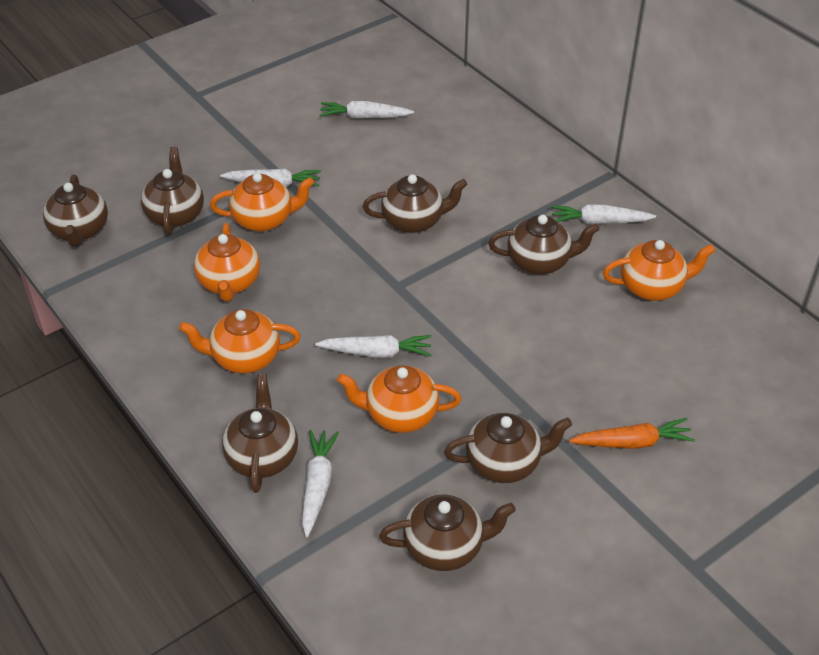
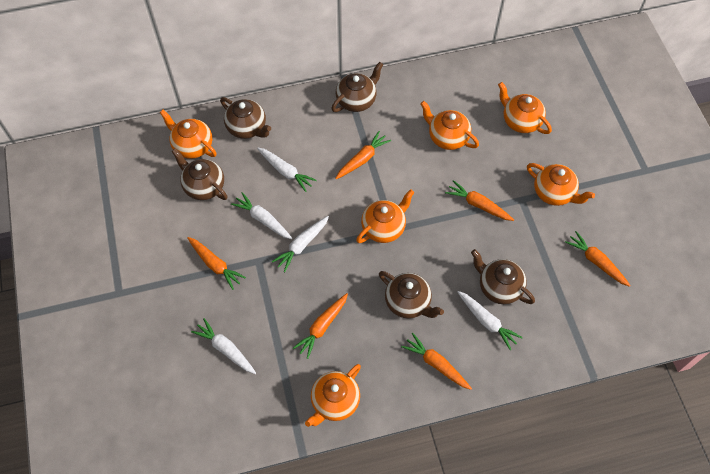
brown teapot: [43,174,108,247] [141,147,204,235] [222,374,298,493] [363,174,468,233] [379,494,516,571] [444,413,572,483] [488,215,600,275] = 7 -> [172,148,228,200] [220,97,271,139] [331,62,383,112] [379,271,444,319] [471,249,535,304] = 5
orange carrot: [569,418,695,449] = 1 -> [187,237,246,290] [293,293,348,359] [335,131,391,179] [401,333,472,390] [445,180,514,221] [565,231,631,287] = 6
orange teapot: [179,309,301,373] [194,223,260,301] [210,173,314,232] [337,365,461,433] [603,240,716,301] = 5 -> [159,110,217,159] [305,364,361,427] [356,189,414,243] [420,101,479,150] [498,82,552,134] [527,163,595,206] = 6

